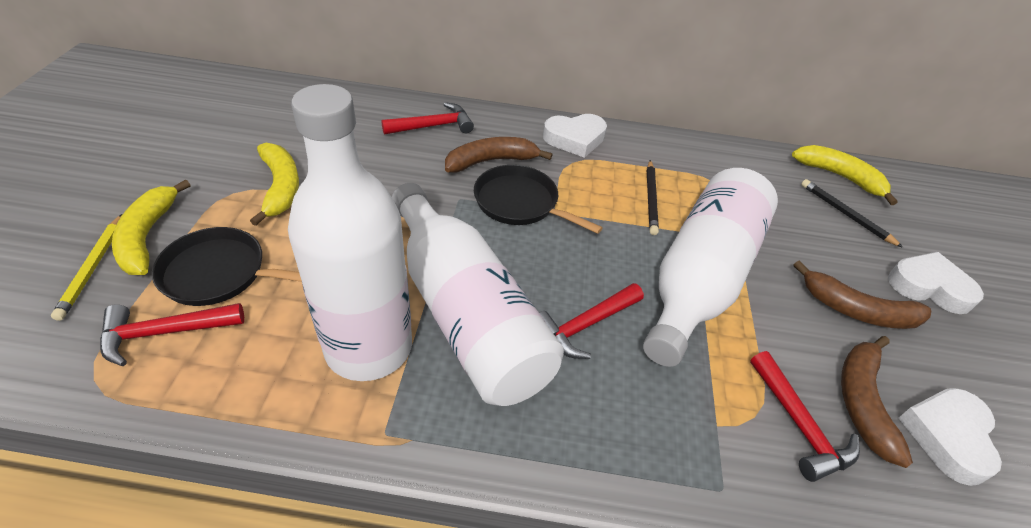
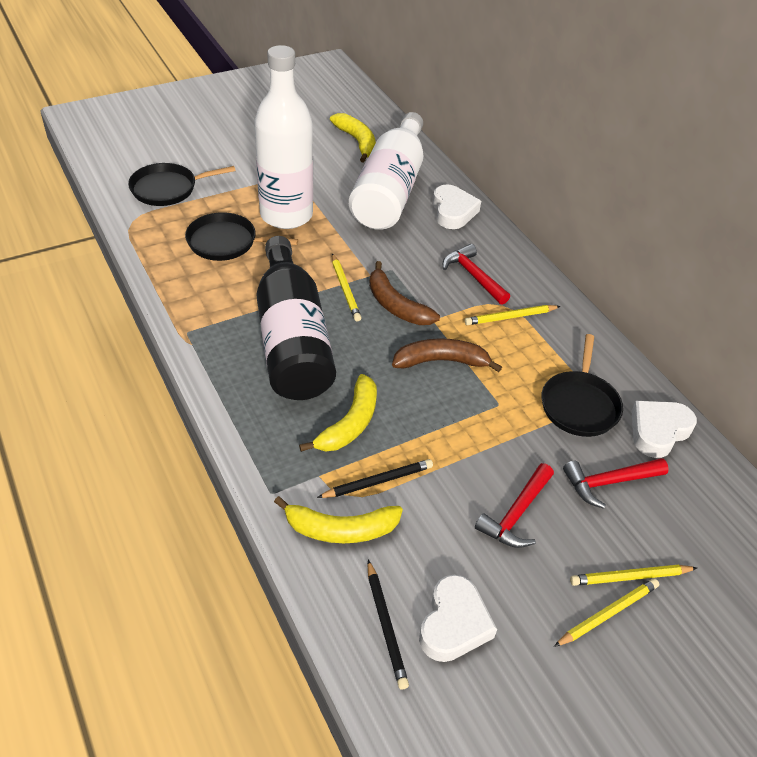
black bottle: none = 0 -> [257,236,336,400] = 1
black pan: [152,227,302,306] [474,165,603,234] = 2 -> [128,163,236,206] [185,212,298,261] [541,334,623,437] = 3
brown banana: [445,137,552,173] [793,260,931,329] [841,336,913,468] = 3 -> [369,261,440,325] [392,338,502,372] = 2
red hammer: [100,303,244,366] [381,102,474,135] [539,283,644,359] [750,351,860,482] = 4 -> [443,244,510,305] [475,463,554,548] [563,458,669,509] = 3
white bottle: [288,84,412,381] [392,183,564,406] [643,168,778,367] = 3 -> [254,45,313,229] [349,112,423,230] = 2
yellow pencil: [51,214,122,321] = 1 -> [332,253,362,321] [465,305,561,325] [554,578,659,647] [570,565,697,586] = 4

